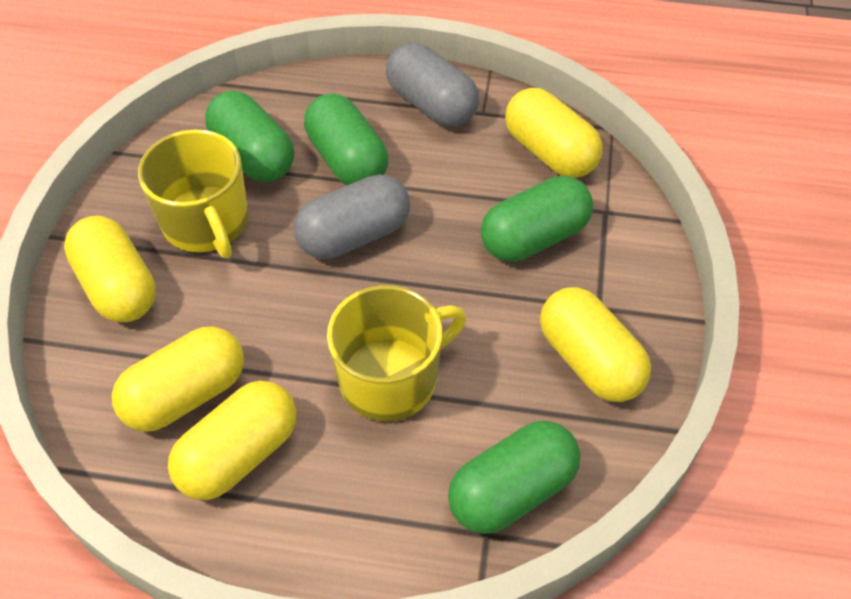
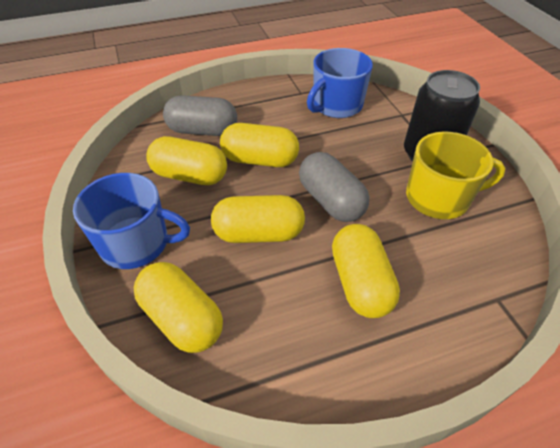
black can: none = 0 -> [404,70,480,162] = 1
blue mug: none = 0 -> [73,173,190,269] [307,48,373,118] = 2
green capsule: [205,91,294,182] [304,93,388,185] [448,421,580,534] [481,176,593,262] = 4 -> none = 0
yellow mug: [138,130,248,258] [327,285,466,421] = 2 -> [406,132,506,219] = 1

